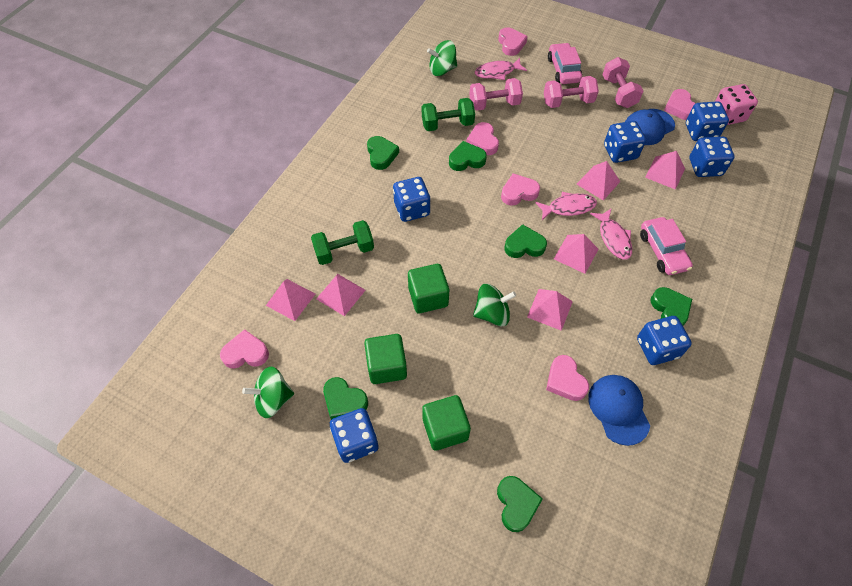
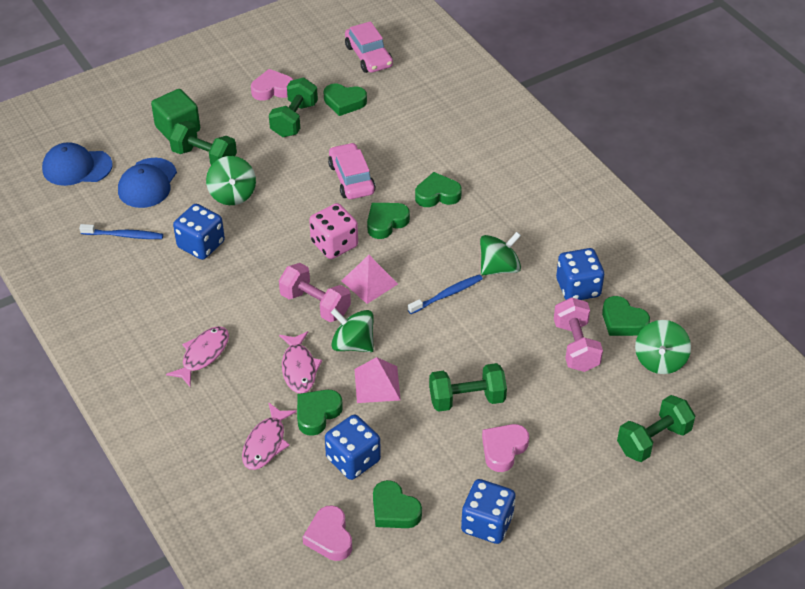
blue dice: [330,408,379,463] [393,177,430,222] [604,121,646,163] [637,316,692,365] [686,101,729,141] [689,137,734,177] = 6 -> [173,204,225,260] [325,415,381,480] [461,479,515,544] [556,248,604,300] = 4
blue toothbrush: none = 0 -> [79,224,163,239] [408,275,483,314] = 2
green cube: [364,334,407,384] [408,264,449,313] [422,395,471,451] = 3 -> [151,89,200,141] = 1
green dumbbell: [311,220,374,265] [422,98,475,131] = 2 -> [169,121,237,165] [269,78,318,137] [429,363,507,412] [617,395,695,462] = 4
green spinning top: [242,367,294,418] [427,40,457,76] [473,284,516,326] = 3 -> [206,156,256,205] [331,309,374,352] [480,232,521,276] [635,320,691,374] = 4
pink dumbbell: [469,78,523,111] [544,76,599,108] [603,57,643,108] = 3 -> [279,263,351,322] [554,297,603,372] = 2
pink heart: [220,329,269,369] [466,122,499,155] [498,27,528,56] [501,173,540,205] [546,355,589,401] [664,89,696,120] = 6 -> [251,69,293,101] [303,505,352,561] [482,424,529,472] = 3
pink pyramid: [266,279,315,321] [316,274,366,316] [527,289,573,331] [554,234,599,274] [577,161,620,201] [645,151,685,190] = 6 -> [341,255,398,304] [355,357,401,403] = 2

